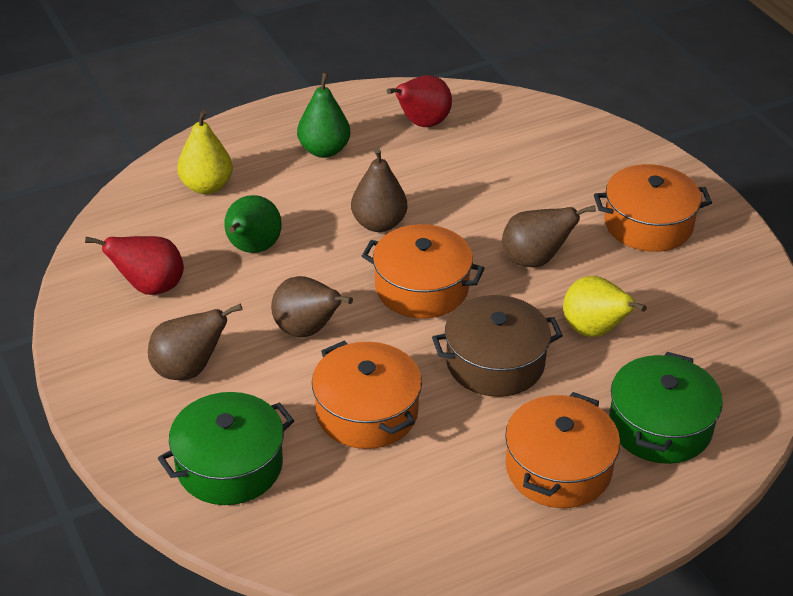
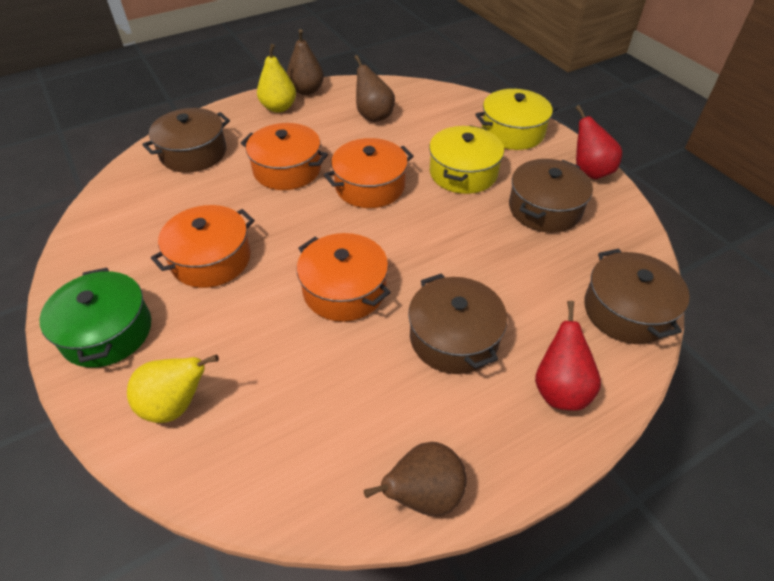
brown pear: [148,304,243,380] [271,276,353,338] [351,148,407,232] [502,205,596,267] = 4 -> [287,29,324,95] [354,55,395,122] [364,442,467,516] = 3
brown pot: [432,295,563,397] = 1 -> [142,108,230,172] [408,273,507,374] [509,159,593,233] [584,249,690,344] = 4
green pear: [224,195,282,253] [297,72,350,158] = 2 -> none = 0
green pot: [158,392,294,505] [609,352,723,464] = 2 -> [40,268,151,368] = 1
yellow pot: none = 0 -> [429,125,504,194] [475,89,558,150] = 2

